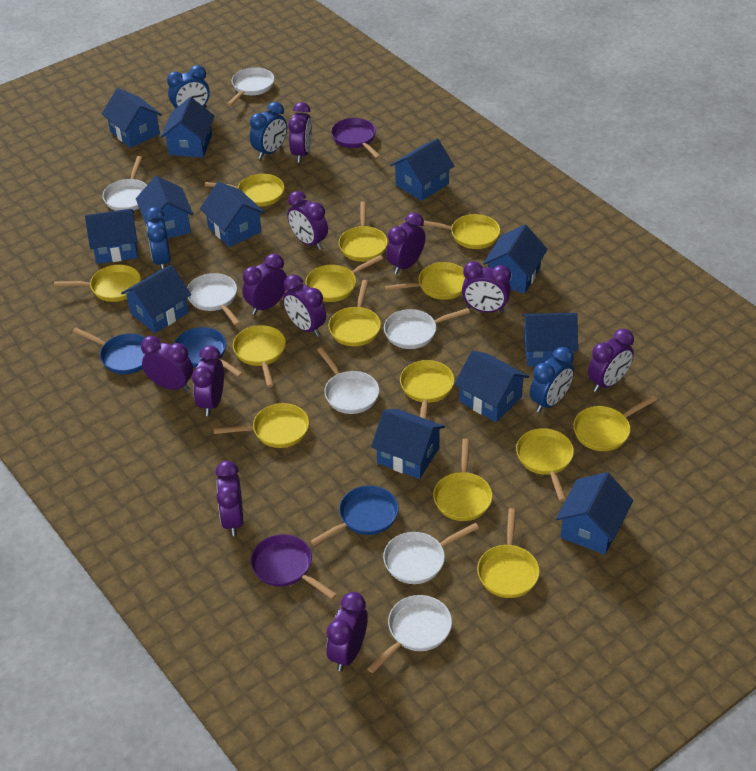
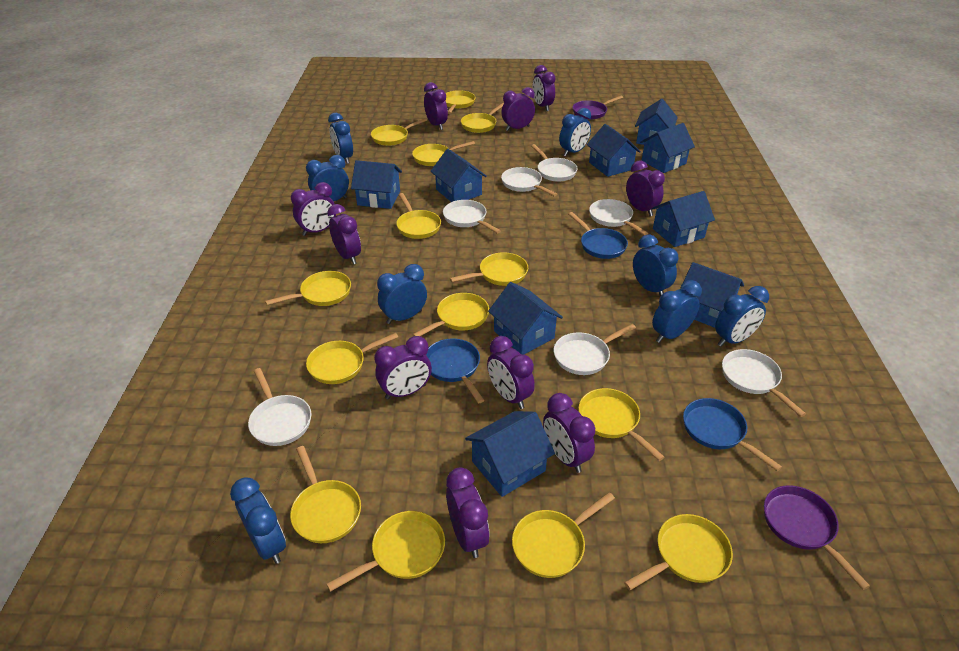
blue clock: [145,207,171,269] [167,65,210,109] [250,102,287,159] [530,347,574,413] = 4 -> [230,478,286,564] [306,155,349,201] [328,113,353,164] [377,264,427,324] [559,108,591,156] [633,234,678,297] [652,280,702,343] [715,286,769,346] = 8
blue house: [85,209,138,264] [102,88,162,148] [121,265,191,333] [136,176,193,238] [161,97,215,158] [200,182,265,247] [371,409,445,479] [390,139,454,201] [454,351,529,422] [483,225,548,294] [522,313,578,367] [556,472,633,555] = 12 -> [351,160,402,209] [430,149,487,202] [465,411,555,497] [488,282,563,355] [587,124,641,177] [635,99,678,145] [640,123,695,173] [652,191,715,247] [680,262,744,328] = 9
purple clock: [141,336,193,392] [192,346,224,416] [215,461,243,536] [242,253,287,315] [283,275,326,337] [287,191,328,250] [288,102,312,163] [326,592,368,671] [386,212,426,274] [462,261,511,313] [588,329,634,392] = 11 -> [291,182,336,236] [327,204,361,265] [374,336,432,400] [424,82,448,130] [446,467,490,558] [487,336,535,409] [502,87,535,131] [533,65,556,111] [543,393,595,473] [626,160,665,216] = 10

